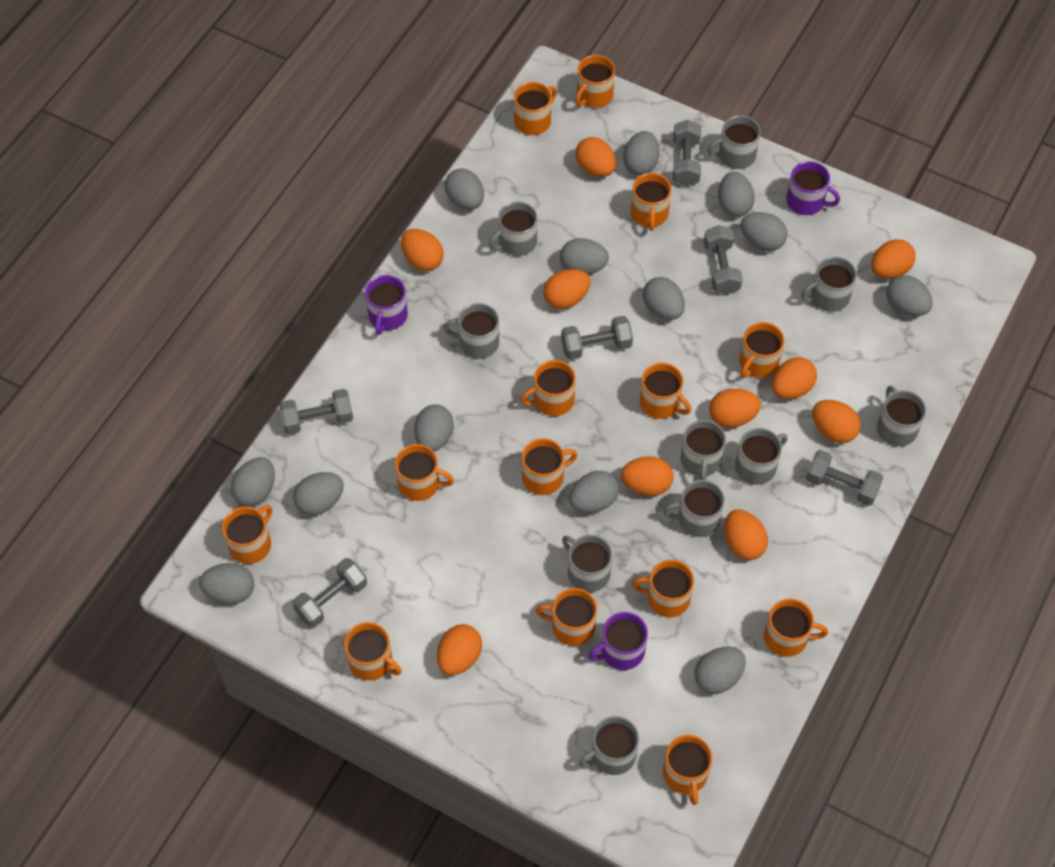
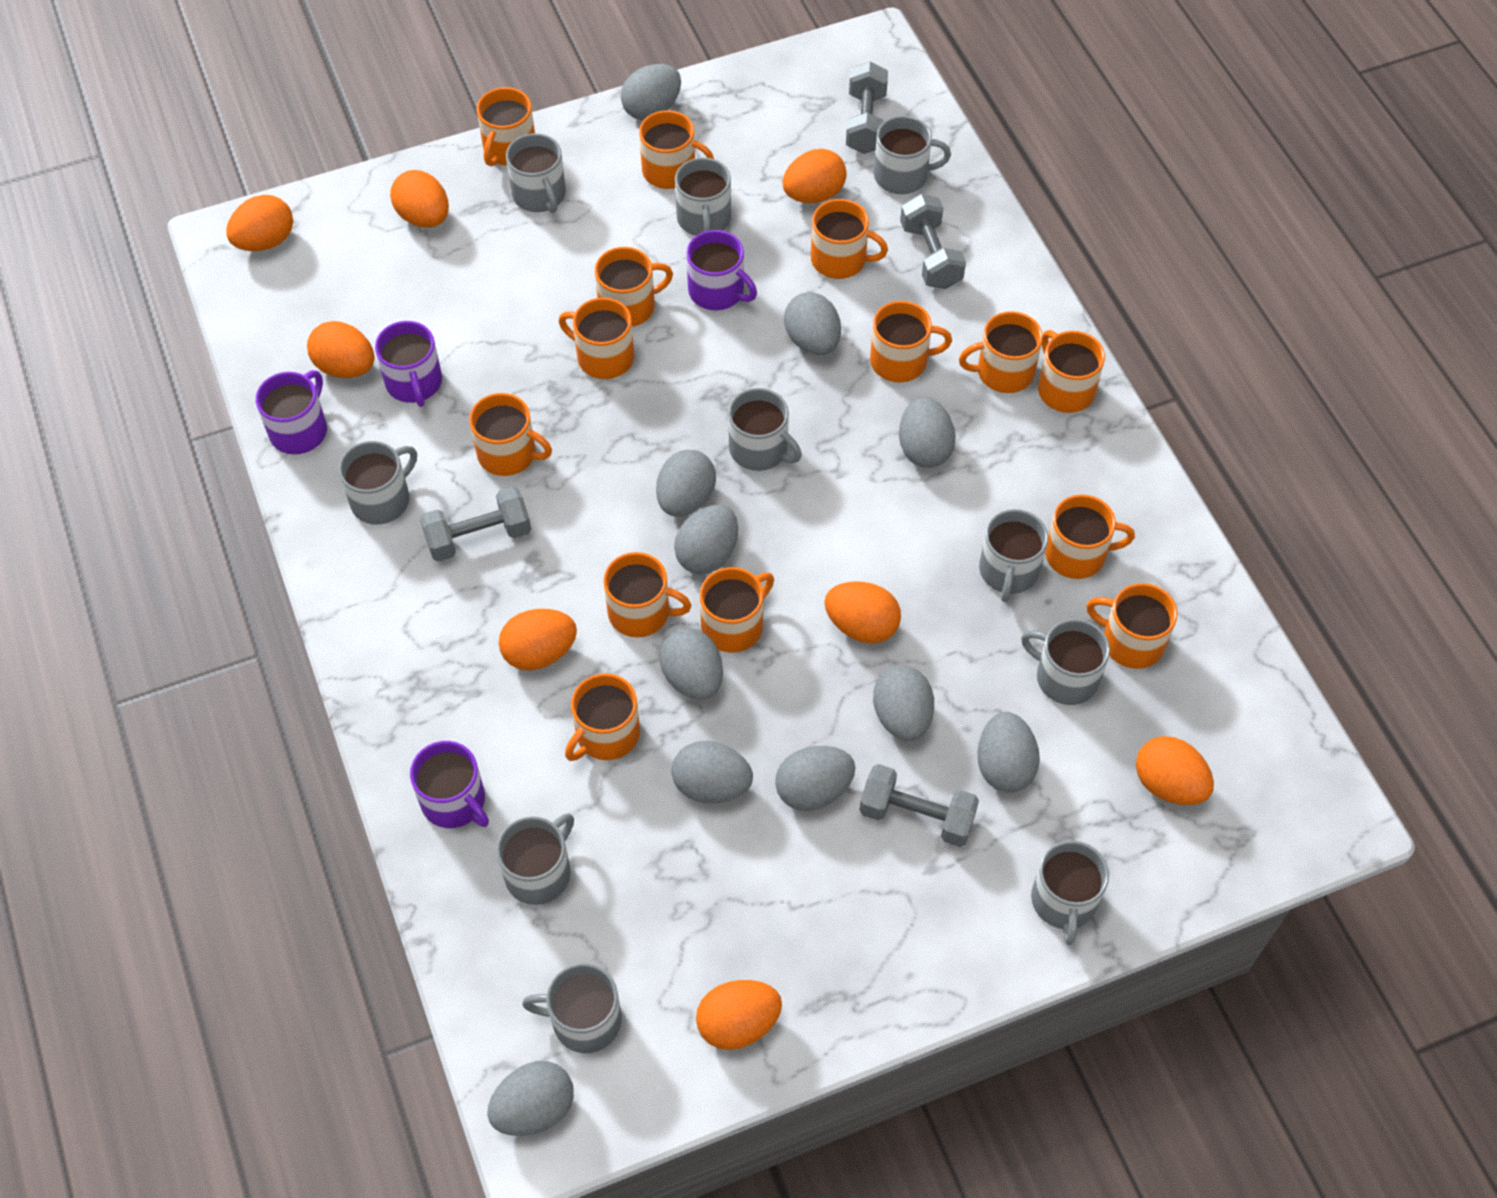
grey dumbbell: [279,389,353,435] [292,558,367,628] [561,316,633,360] [673,120,701,186] [704,225,743,295] [806,450,884,506] = 6 -> [420,487,531,562] [846,62,888,154] [859,764,979,847] [900,194,966,289] = 4
grey egg: [199,563,254,604] [231,457,275,506] [293,472,344,516] [414,404,454,452] [445,168,484,210] [560,238,609,275] [569,471,619,513] [623,131,659,176] [643,277,685,320] [694,647,746,694] [718,172,755,217] [740,212,787,251] [886,275,933,316] = 13 -> [487,1061,574,1136] [621,64,681,120] [656,450,716,517] [659,628,723,700] [671,741,753,803] [674,505,738,574] [775,746,855,811] [784,292,841,355] [873,666,934,741] [899,397,956,468] [977,712,1040,793] = 11
orange egg: [401,229,444,271] [437,624,482,675] [544,269,590,309] [575,137,616,177] [621,456,673,496] [709,389,761,428] [724,510,768,560] [772,357,817,399] [812,400,861,443] [871,239,915,279] = 10 -> [226,195,293,251] [307,321,375,378] [390,170,449,227] [499,609,577,670] [696,980,782,1050] [783,149,847,203] [825,581,901,643] [1136,736,1214,805] = 8
purple mug: [365,275,408,335] [588,612,648,670] [786,161,840,215] = 3 -> [256,370,327,454] [375,321,442,407] [410,741,489,828] [686,230,757,310] = 4

